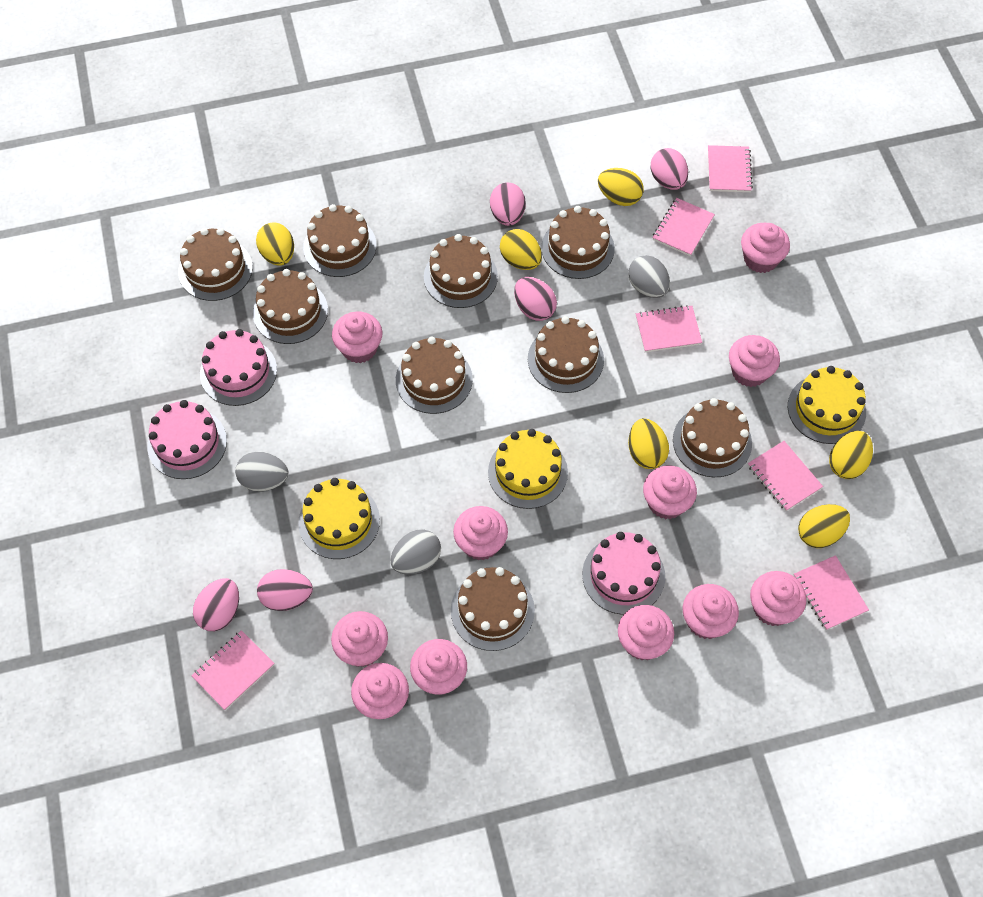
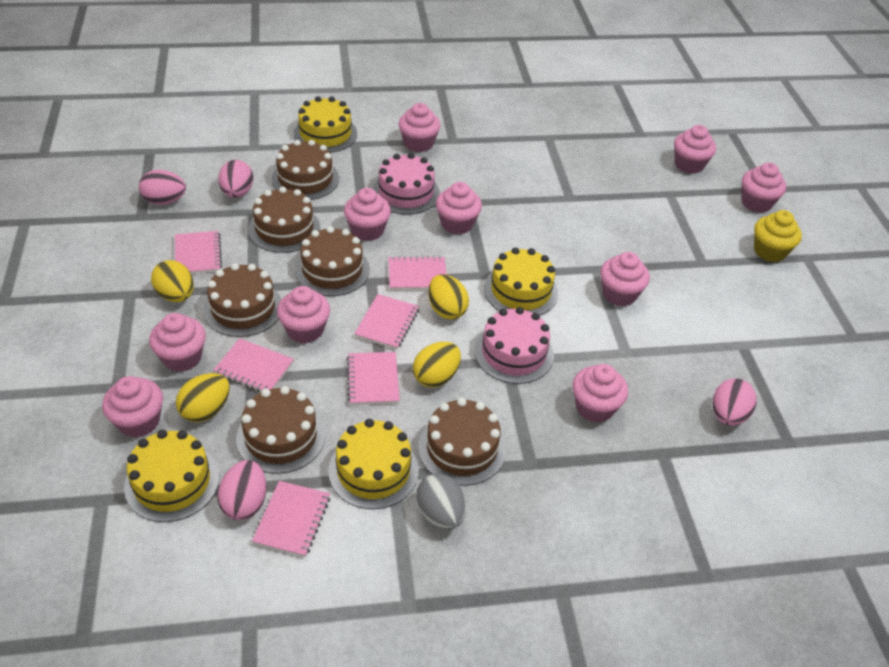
brown cake: [178,228,253,301] [253,269,328,344] [303,204,377,277] [396,336,473,414] [424,234,498,308] [451,567,535,651] [528,316,604,393] [541,206,615,279] [673,398,752,477] = 9 -> [203,263,281,337] [236,386,325,474] [248,187,320,253] [272,140,339,200] [295,226,370,296] [418,398,506,486] = 6
grey egg: [235,452,288,492] [390,530,441,575] [628,255,670,298] = 3 -> [416,474,466,529] = 1
pink cake: [147,400,227,479] [200,329,277,406] [582,532,665,615] = 3 -> [373,153,440,215] [474,307,554,384] = 2
pink cupcake: [331,611,388,667] [332,312,383,363] [351,663,409,719] [410,639,467,695] [453,506,508,560] [618,605,674,660] [643,466,697,519] [683,584,739,639] [729,335,780,387] [741,223,790,273] [750,571,806,626] = 11 -> [102,376,163,438] [149,313,206,372] [277,286,330,343] [344,188,391,241] [398,103,441,152] [436,182,482,235] [573,364,628,423] [600,252,650,306] [674,125,716,174] [741,162,786,213] = 10
pink egg: [193,578,239,631] [257,569,313,611] [490,183,526,226] [514,277,557,321] [650,148,688,190] = 5 -> [139,170,186,205] [217,460,266,520] [218,160,253,198] [713,378,757,426] = 4
yellow cake: [298,478,380,559] [488,429,568,509] [788,366,866,444] = 3 -> [124,430,219,522] [294,96,357,153] [328,419,419,509] [484,247,558,315] = 4
yellow cupcake: none = 0 -> [754,210,802,262] = 1
yellow egg: [256,223,294,265] [500,229,542,270] [598,168,644,206] [628,418,669,469] [798,504,850,548] [829,431,873,479] = 6 -> [151,260,194,302] [176,373,230,422] [413,342,461,388] [428,274,469,319] = 4

